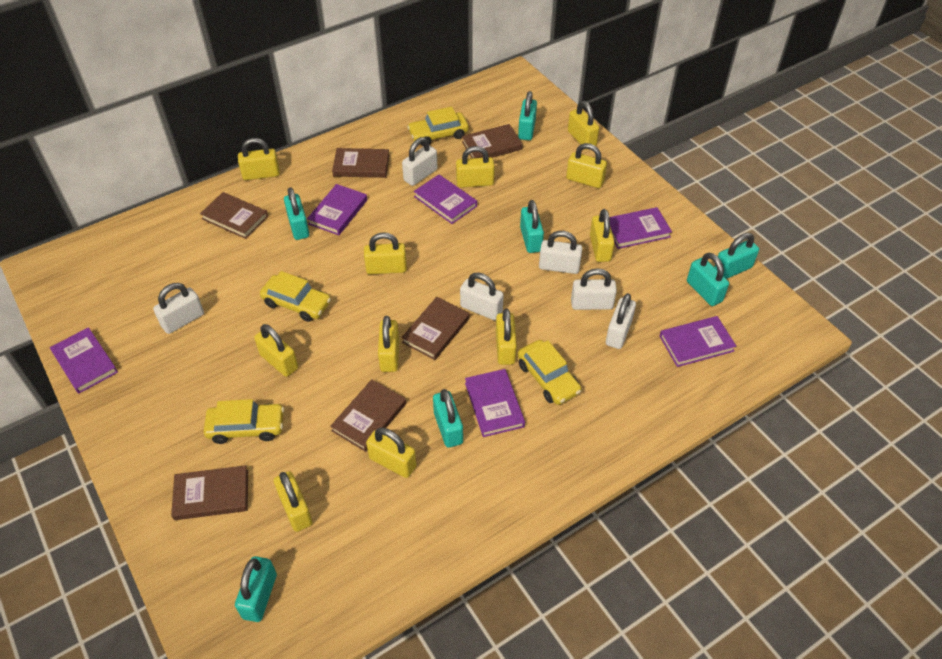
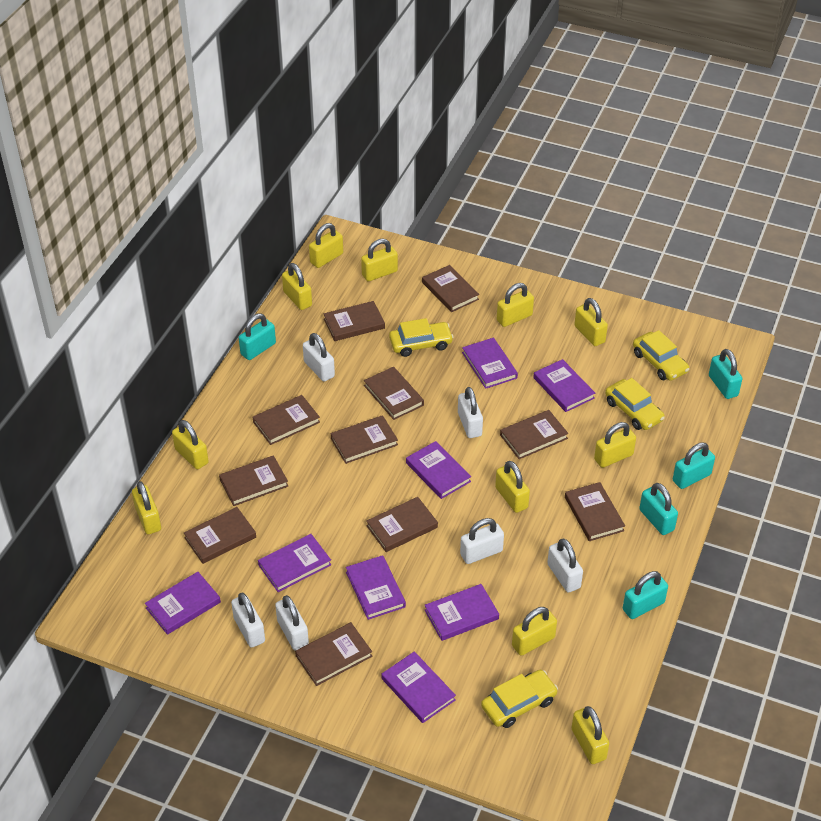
brown book: [171,465,248,520] [200,192,268,239] [330,379,406,452] [332,148,390,178] [401,297,469,360] [462,124,523,158] = 6 -> [184,507,256,564] [219,455,288,506] [253,395,320,445] [295,623,372,686] [323,301,385,341] [331,415,398,464] [364,367,424,420] [366,497,438,552] [422,265,479,312] [500,410,568,459] [565,482,625,541] = 11
purple book: [50,327,118,394] [307,184,367,235] [414,175,477,224] [465,369,525,437] [609,207,672,249] [659,316,736,367] = 6 -> [145,572,221,635] [258,534,331,592] [346,555,406,620] [382,651,456,723] [406,441,471,499] [424,584,499,641] [462,338,518,389] [533,359,595,412] = 8
turquoise padlock: [235,556,277,622] [284,187,309,240] [433,389,463,448] [518,91,537,140] [520,200,544,253] [687,253,729,306] [714,233,759,279] = 7 -> [239,313,276,360] [623,571,668,619] [639,483,678,535] [673,442,715,489] [709,349,742,399] = 5

